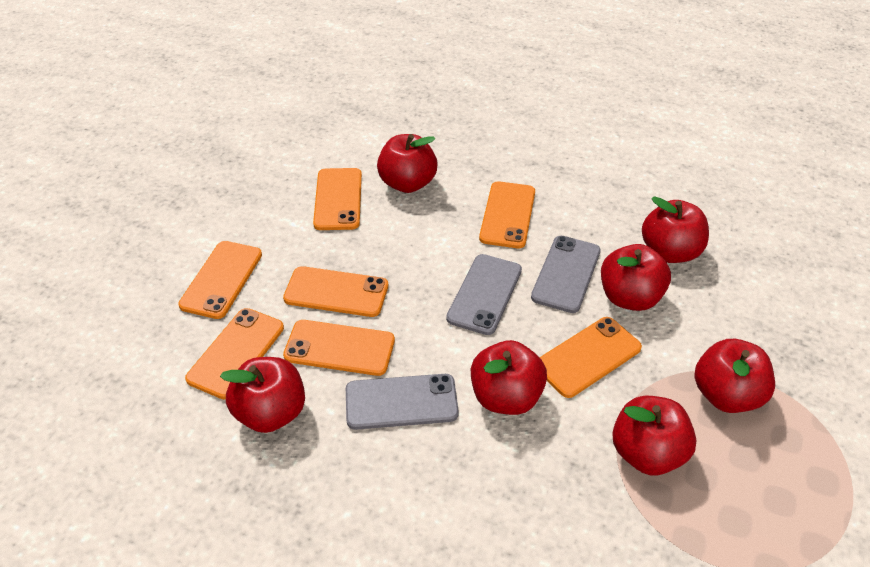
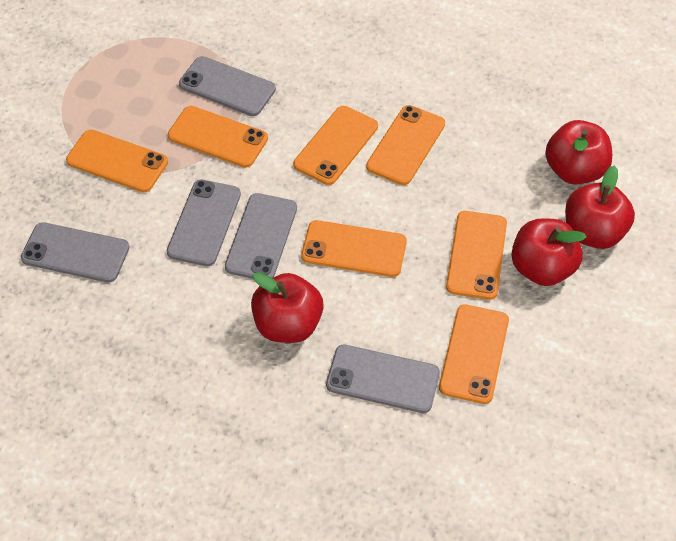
grey phone: [346,374,459,430] [446,254,522,335] [531,236,601,313] = 3 -> [21,222,129,283] [167,180,241,266] [179,56,276,116] [225,193,297,279] [326,345,440,413] = 5
red apple: [220,357,305,433] [377,134,438,193] [471,340,547,415] [601,244,671,311] [612,396,697,475] [642,196,709,263] [694,339,775,413] = 7 -> [251,272,324,343] [511,218,586,286] [545,120,612,185] [565,165,635,249] = 4

